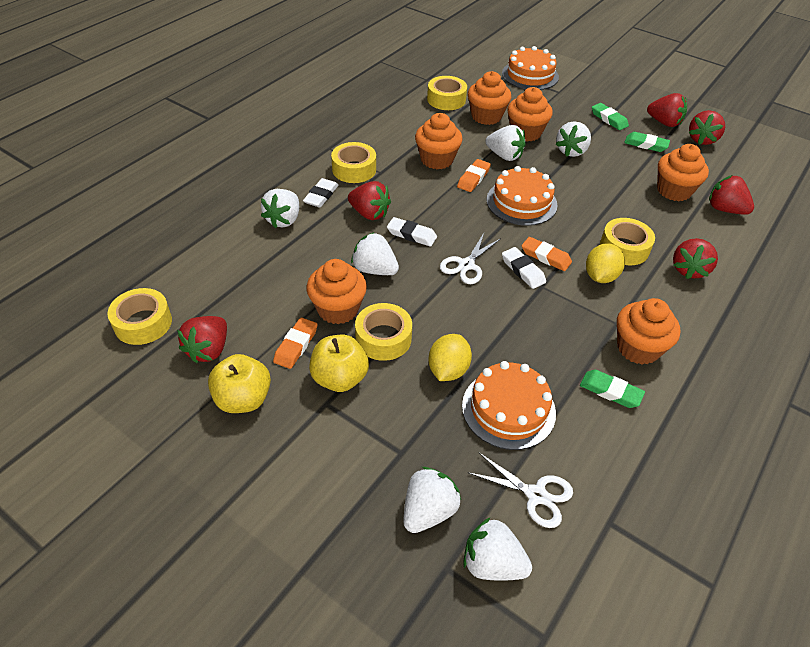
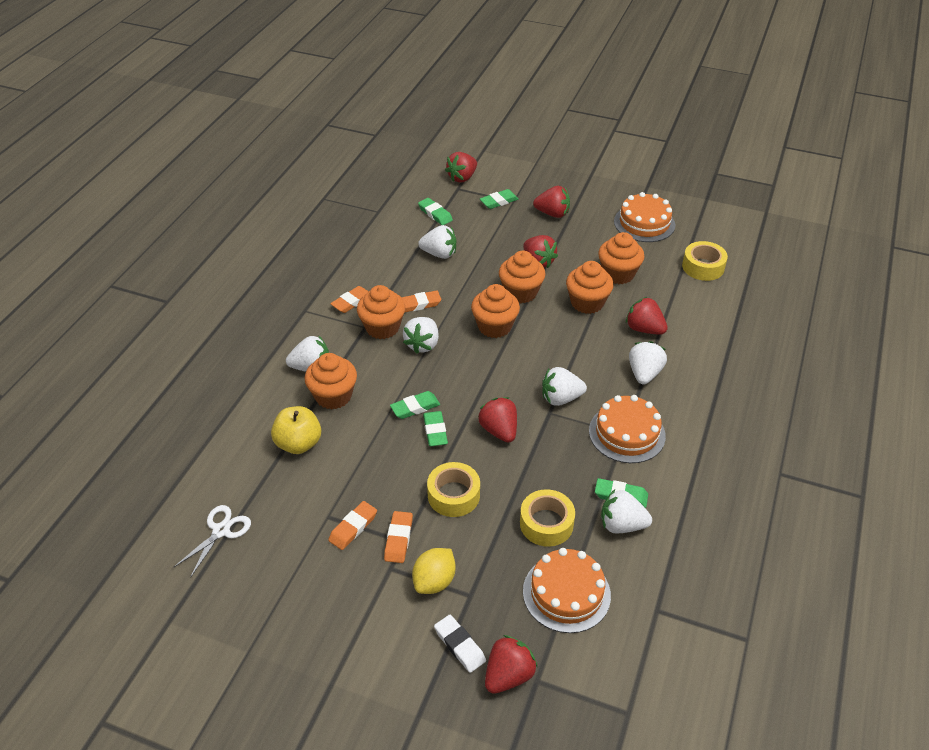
green eraser: [580,370,645,408] [592,103,629,130] [624,132,670,152] = 3 -> [390,391,440,419] [418,198,453,225] [423,411,448,446] [480,189,519,209] [595,478,648,508] = 5
orange eraser: [273,317,318,369] [457,159,491,192] [522,237,572,271] = 3 -> [328,501,377,550] [330,286,369,313] [384,511,413,563] [401,290,441,313] = 4
white eraser: [303,178,339,207] [387,217,437,247] [502,247,546,289] = 3 -> [434,615,486,673] = 1
white scissors: [440,233,501,284] [469,453,573,528] = 2 -> [174,505,251,578] = 1
yellow apple: [208,354,271,413] [309,335,369,392] = 2 -> [271,406,321,454] = 1
yellow lemon: [429,334,472,381] [586,244,625,283] = 2 -> [412,548,456,594] = 1
yellow tape: [108,288,172,345] [331,142,376,183] [355,303,412,361] [427,76,467,110] [600,218,655,265] = 5 -> [427,462,480,517] [520,489,575,547] [682,241,728,281] = 3

